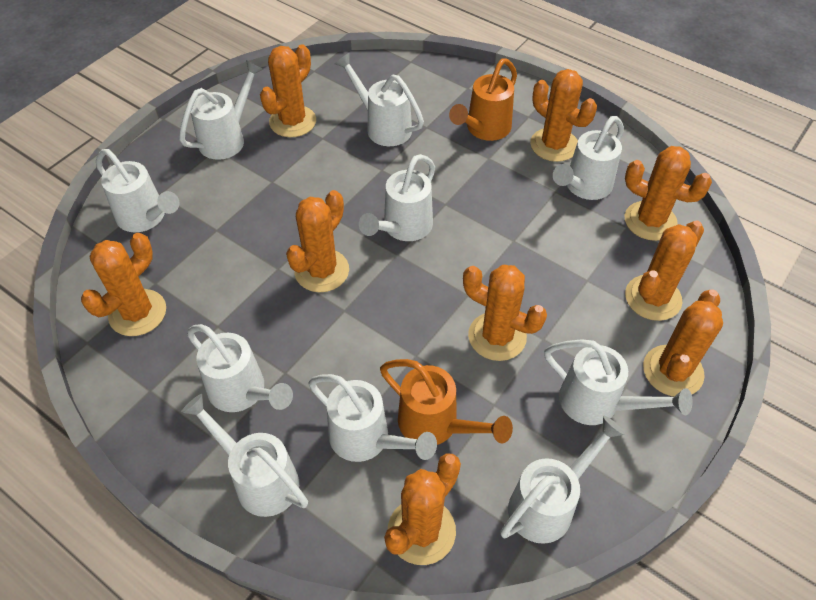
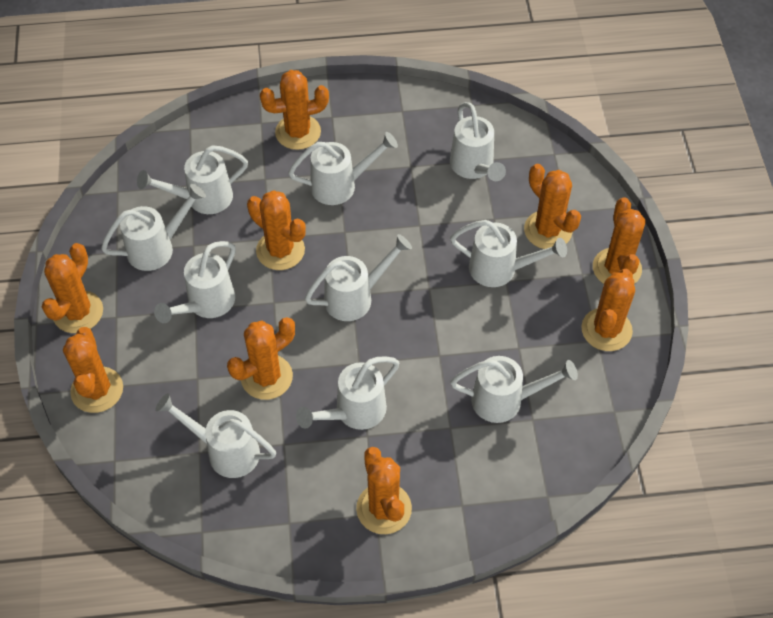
orange watering can: [380,359,513,445] [449,58,517,141] = 2 -> none = 0

